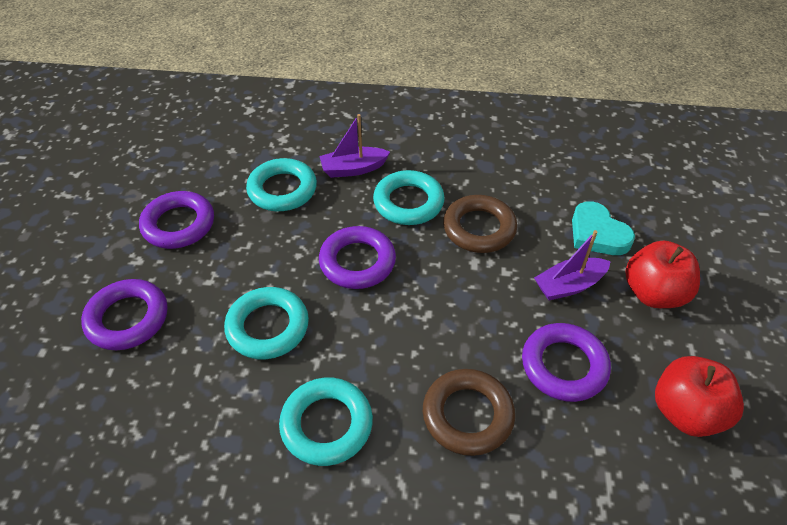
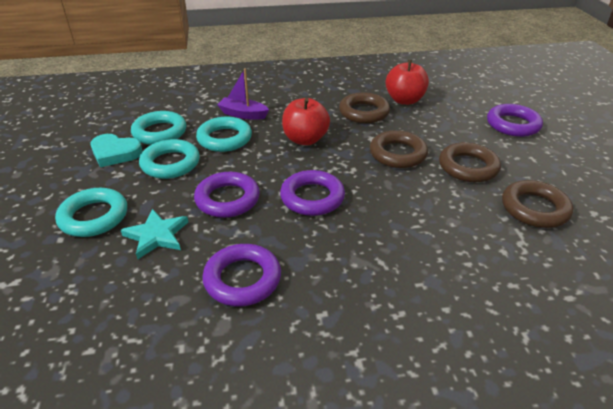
brown ring: [423,369,515,456] [443,195,517,253] = 2 -> [339,92,390,123] [370,130,428,168] [439,142,501,182] [502,180,573,228] = 4
purple boat: [320,114,390,178] [534,230,611,301] = 2 -> [217,68,269,120] = 1
turquoise star: none = 0 -> [121,209,188,259] = 1

